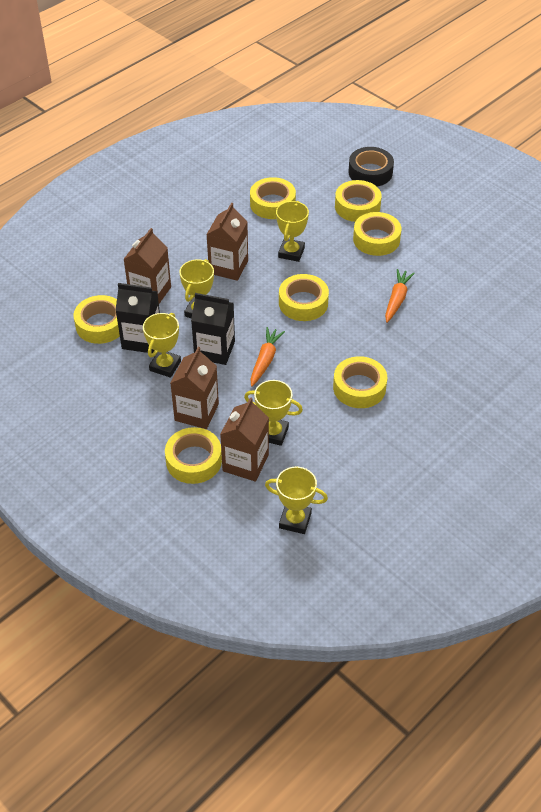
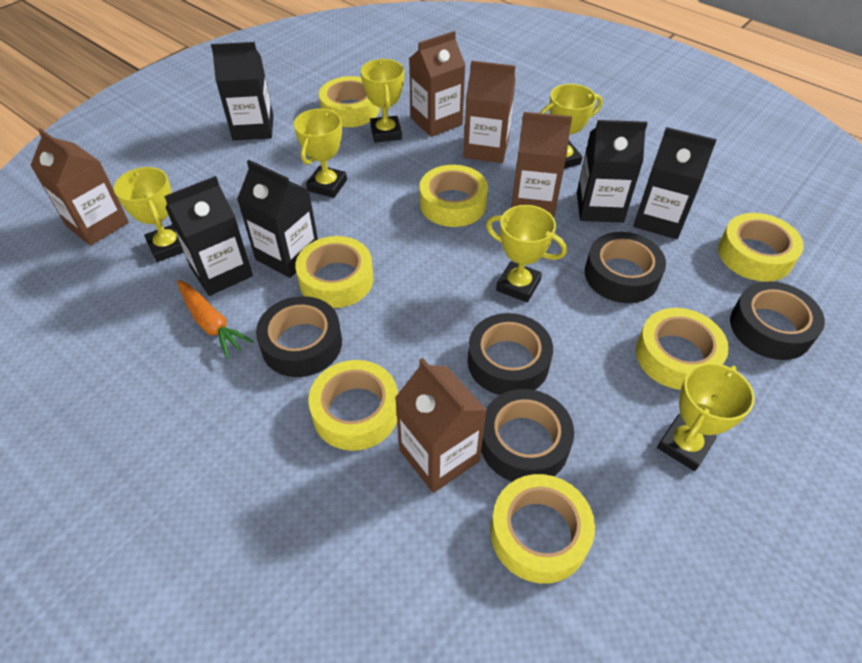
black carton: [115,283,160,353] [191,293,235,365] = 2 -> [164,176,253,296] [211,42,274,141] [237,160,318,278] [577,120,647,223] [633,127,717,239] = 5
black tape: [349,147,394,187] = 1 -> [256,296,342,377] [468,313,553,395] [481,389,574,482] [585,232,666,303] [730,281,825,360] = 5
brown carton: [124,228,171,304] [170,347,219,429] [206,203,248,281] [220,397,269,482] = 4 -> [30,128,129,246] [395,358,487,493] [409,31,465,137] [463,61,516,163] [511,112,572,217] = 5
orange carrot: [250,327,285,387] [385,269,415,323] = 2 -> [177,280,253,359] = 1
yellow trophy: [143,313,181,378] [179,259,214,318] [244,380,303,446] [265,467,328,534] [276,201,309,262] = 5 -> [114,167,184,262] [294,109,347,198] [361,59,404,142] [486,205,567,302] [540,84,603,169] [657,363,755,471] = 6

